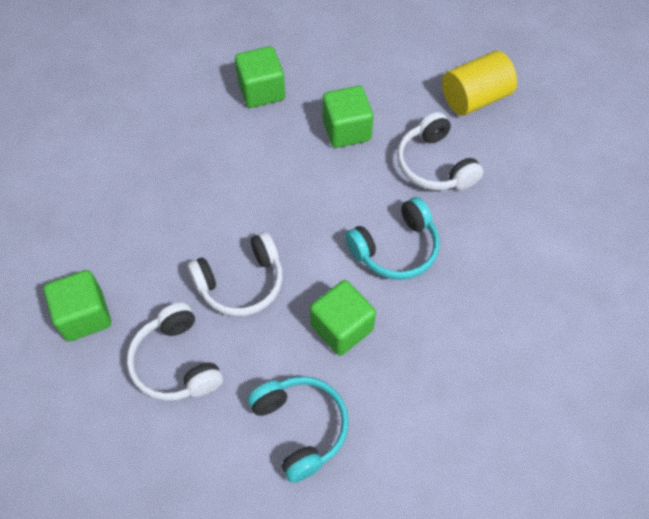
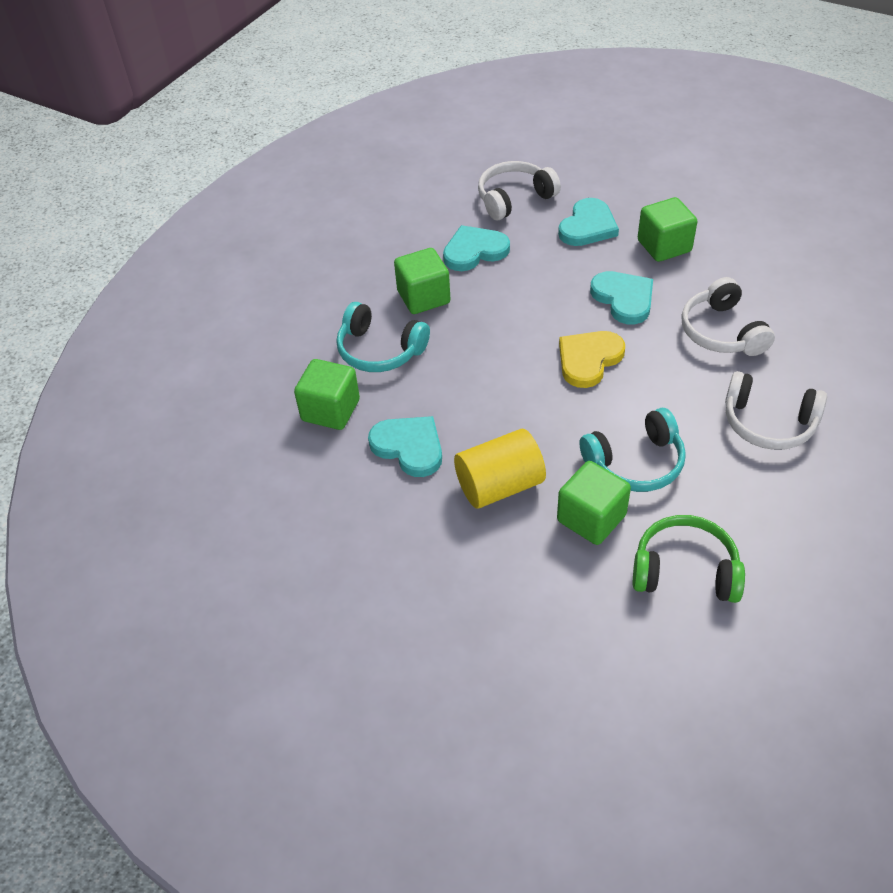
green headphones: none = 0 -> [633,515,745,603] = 1
turquoise heart: none = 0 -> [368,416,442,477] [443,225,510,271] [558,198,619,246] [590,271,653,324] = 4
yellow heart: none = 0 -> [559,331,625,388] = 1

